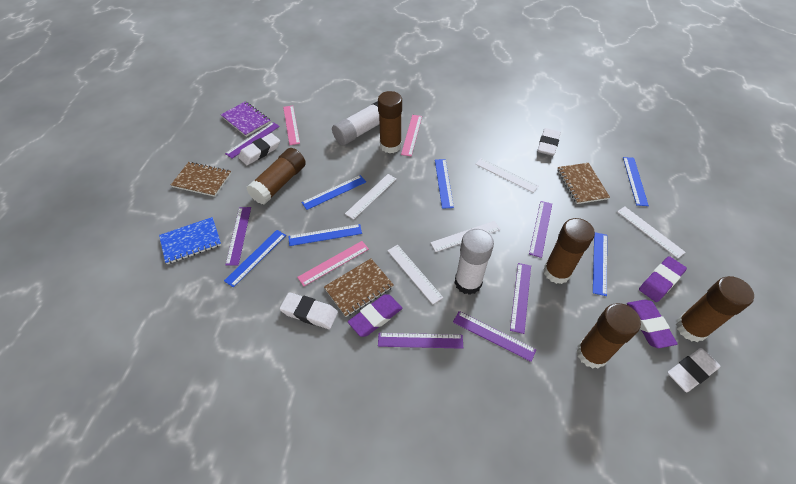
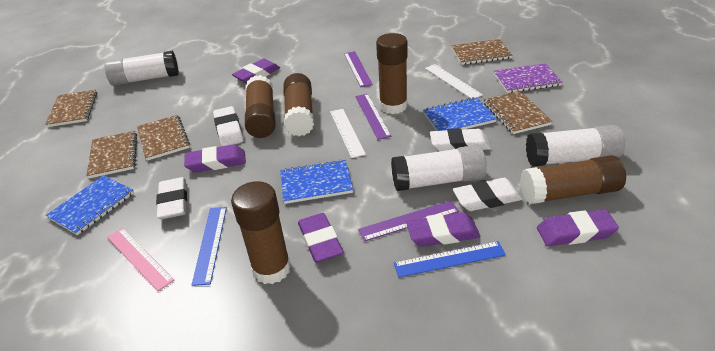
blue notebook: [159,217,221,264] = 1 -> [46,175,134,235] [280,159,353,204] [423,97,497,131] = 3
blue ruler: [224,230,286,287] [288,224,362,246] [301,175,366,210] [435,159,454,209] [593,232,607,296] [623,157,649,206] = 6 -> [192,207,227,286] [394,241,506,278] = 2
brown notebook: [171,162,231,197] [324,259,394,317] [557,163,610,204] = 3 -> [45,90,97,127] [86,131,137,178] [137,115,190,161] [451,39,512,65] [484,91,553,134] = 5
pink ruler: [283,105,300,145] [297,241,369,286] [401,115,422,156] = 3 -> [107,228,174,291] = 1
purple eraser: [348,294,402,337] [627,300,678,348] [639,256,687,302] = 3 -> [184,144,246,172] [232,59,280,83] [298,213,344,263] [406,212,480,247] [537,209,619,246] = 5
purple ruler: [225,122,280,158] [226,207,251,266] [378,333,463,349] [453,311,536,362] [510,263,531,334] [529,201,552,258] = 6 -> [344,51,373,87] [355,94,392,140] [358,201,459,242] = 3
white glue stick: [332,101,379,145] [455,229,494,295] = 2 -> [105,51,179,86] [391,145,487,191] [526,125,625,167] = 3
white ruler: [345,174,396,220] [387,245,443,305] [430,221,501,252] [476,158,538,193] [617,206,686,259] = 5 -> [330,109,366,158] [425,64,483,99] = 2

